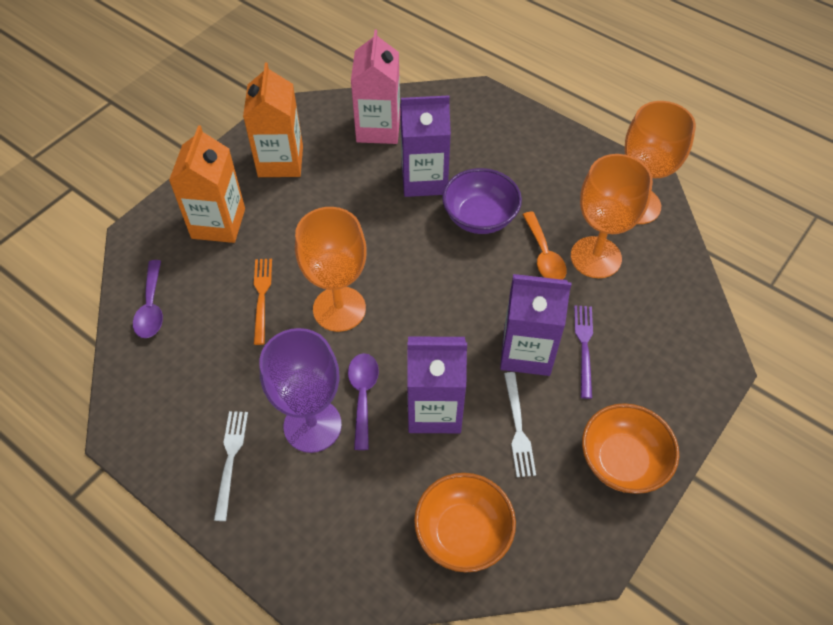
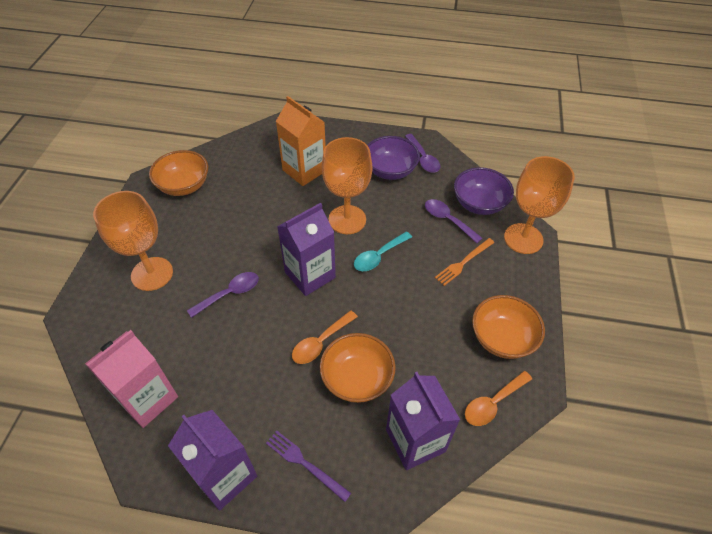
orange bowl: [414,473,516,572] [582,403,679,494] = 2 -> [149,150,208,196] [320,333,396,403] [472,295,545,359] = 3
orange carton: [169,125,245,243] [243,63,303,177] = 2 -> [276,96,326,186] = 1
orange spoon: [522,212,567,280] = 1 -> [292,310,358,364] [465,371,532,426] = 2
purple bowl: [442,168,522,234] = 1 -> [367,136,420,180] [454,167,514,215] = 2
purple goblet: [260,328,342,453] = 1 -> none = 0
purple spoon: [133,260,163,338] [348,353,379,450] = 2 -> [187,272,259,318] [405,134,441,173] [425,199,483,243] = 3
turquoise spoon: none = 0 -> [354,232,412,271] = 1
white fork: [214,411,248,521] [504,372,536,477] = 2 -> none = 0

